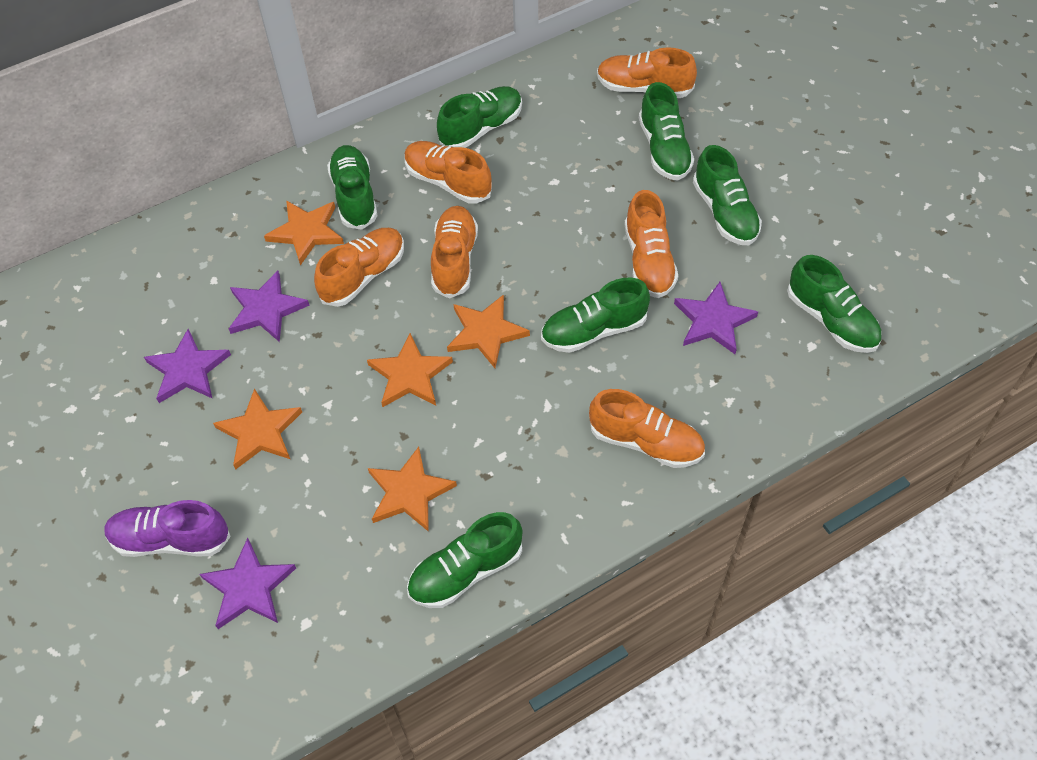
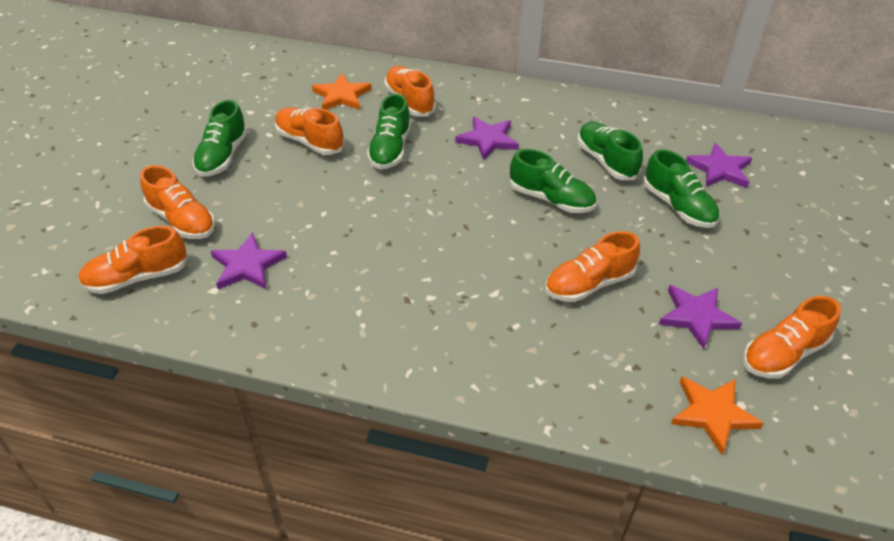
green shoe: [327,145,377,230] [407,512,523,608] [437,86,522,148] [541,277,650,353] [639,82,694,181] [693,145,762,245] [787,255,881,353] = 7 -> [192,100,248,177] [367,94,411,169] [510,149,596,213] [578,122,643,180] [643,149,719,228] = 5
orange star: [213,389,302,470] [264,200,344,265] [367,333,453,407] [368,447,457,532] [447,294,530,368] = 5 -> [312,73,372,110] [671,376,764,455] = 2
purple shoe: [104,500,231,557] = 1 -> none = 0

